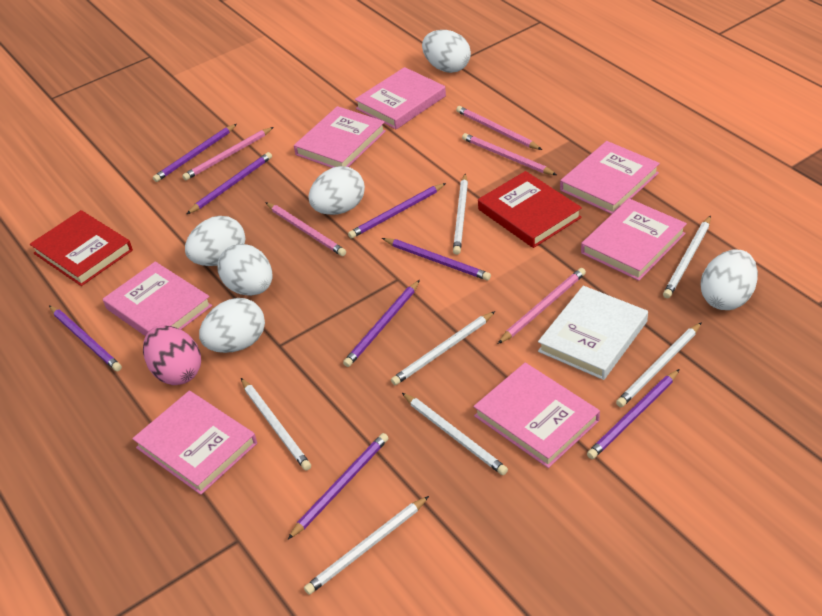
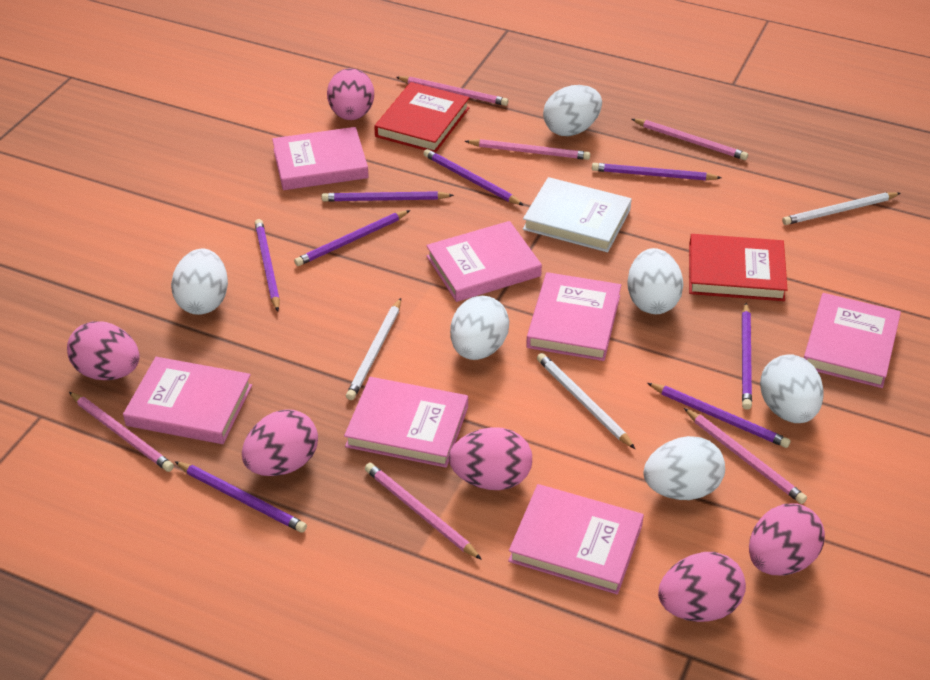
pink egg: [143,325,201,385] = 1 -> [67,321,140,380] [242,409,318,476] [327,68,374,120] [449,427,532,490] [658,552,746,622] [749,504,825,576] = 6
pink pencil: [182,127,274,180] [265,202,346,256] [456,106,542,150] [462,133,557,175] [498,268,586,344] = 5 -> [69,392,174,472] [365,463,482,560] [396,76,508,106] [465,139,590,160] [632,119,748,160] [684,408,807,504] = 6
white pencil: [241,378,311,471] [304,496,429,595] [391,311,495,385] [402,393,508,475] [453,174,468,255] [616,322,702,407] [663,216,711,298] = 7 -> [346,298,401,400] [537,353,635,449] [782,192,901,225] = 3

